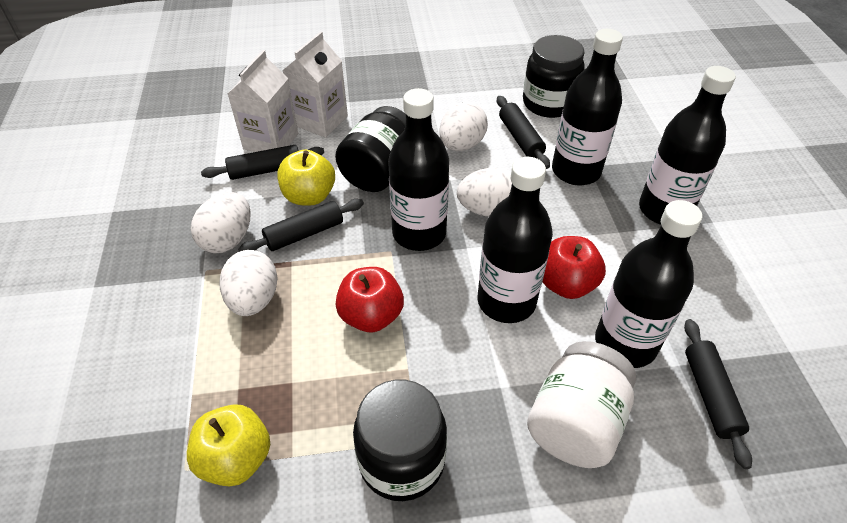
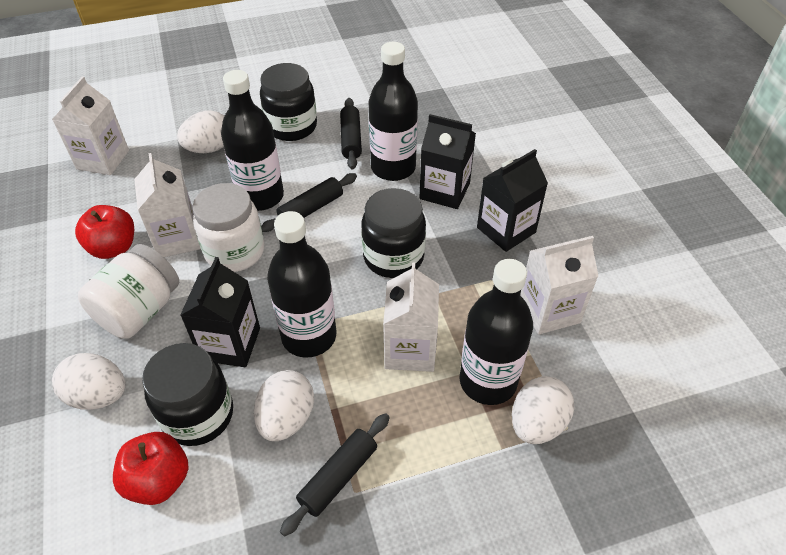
black bottle: [388,88,449,251] [477,157,553,323] [552,29,623,185] [595,200,702,368] [639,66,736,225] = 5 -> [221,70,284,211] [267,211,336,358] [369,42,418,181] [459,259,533,405] = 4
black carton: none = 0 -> [180,257,260,367] [419,114,476,209] [477,149,548,252] = 3
black rolling pin: [201,145,324,180] [238,199,364,252] [497,96,550,169] [684,319,752,469] = 4 -> [261,173,357,232] [280,413,390,536] [340,98,362,170] = 3
white carton: [228,50,298,152] [282,31,348,138] = 2 -> [52,76,129,175] [134,153,201,257] [383,262,439,372] [520,236,598,334] = 4
white jar: [527,341,636,468] = 1 -> [78,244,179,339] [193,183,265,272] = 2
yellow apple: [187,404,270,486] [277,150,335,205] = 2 -> none = 0

